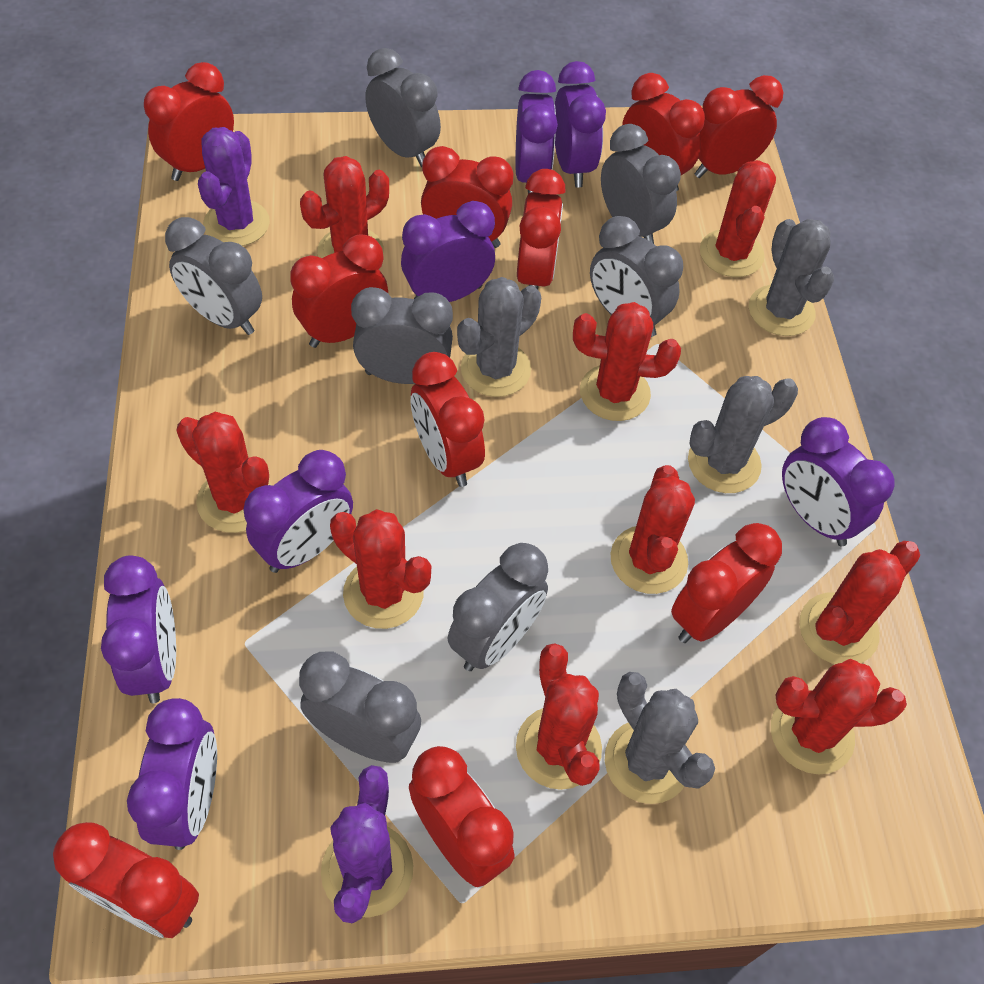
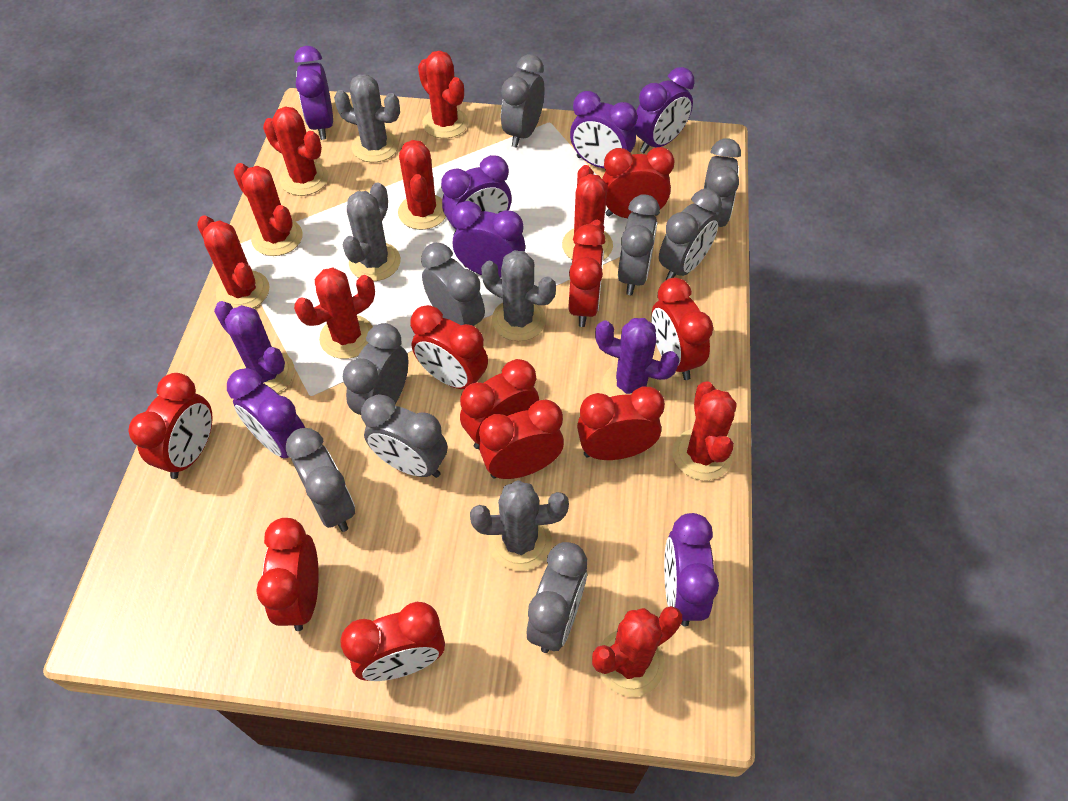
grey clock: [165,217,262,335] [299,652,421,763] [351,287,453,384] [365,48,441,167] [448,543,548,671] [590,216,683,337] [601,124,681,244] = 7 -> [286,428,355,532] [343,323,408,415] [361,394,447,478] [421,243,485,326] [501,54,545,148] [527,542,587,653] [618,194,660,295] [659,189,722,280] [704,138,741,227] = 9

